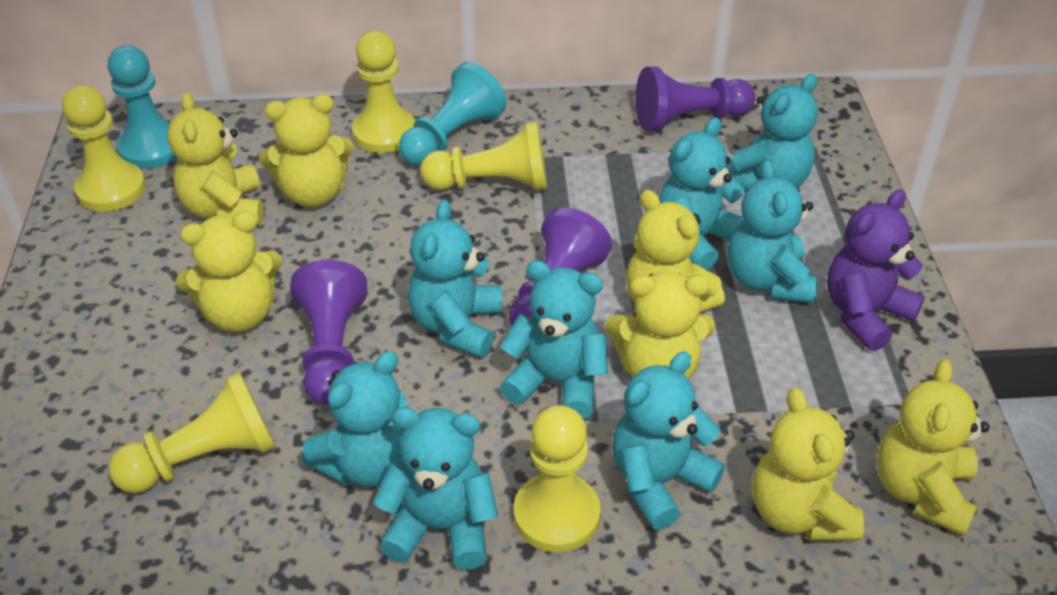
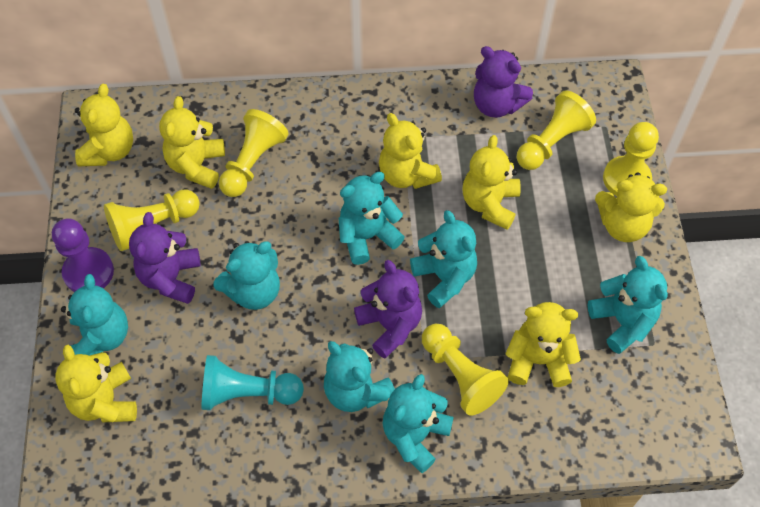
purple pawn: [290,260,367,405] [509,207,612,327] [635,67,755,131] = 3 -> [52,218,114,292] = 1
purple teddy bear: [827,189,925,351] = 1 -> [129,212,200,304] [354,260,422,358] [474,46,533,118] = 3
turquoise pawn: [108,46,177,169] [399,62,506,166] = 2 -> [201,355,304,410] = 1
turquoise teddy bear: [302,351,407,487] [373,407,498,570] [408,200,502,358] [500,260,608,419] [612,351,725,530] [659,117,745,270] [727,74,818,191] [728,159,817,303] = 8 -> [61,274,128,356] [213,241,280,310] [324,341,395,412] [339,172,405,265] [383,374,454,473] [410,210,477,308] [588,256,668,354] = 7

